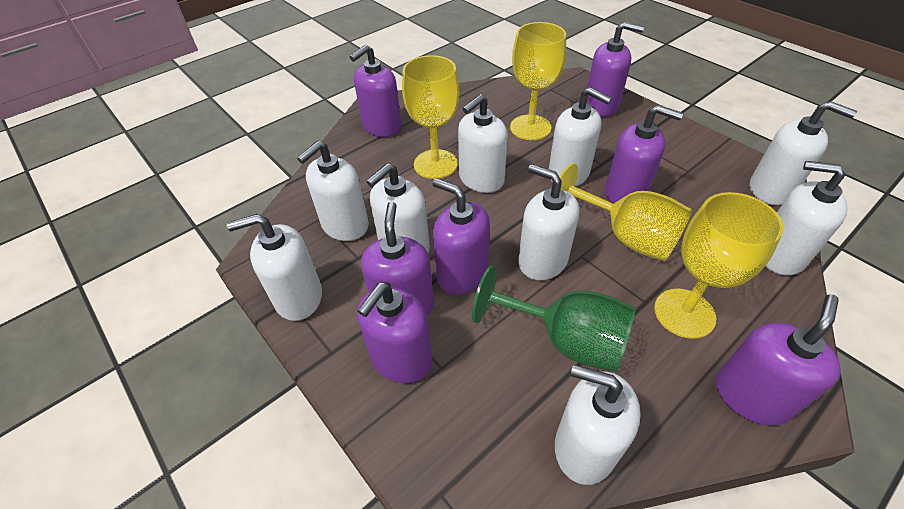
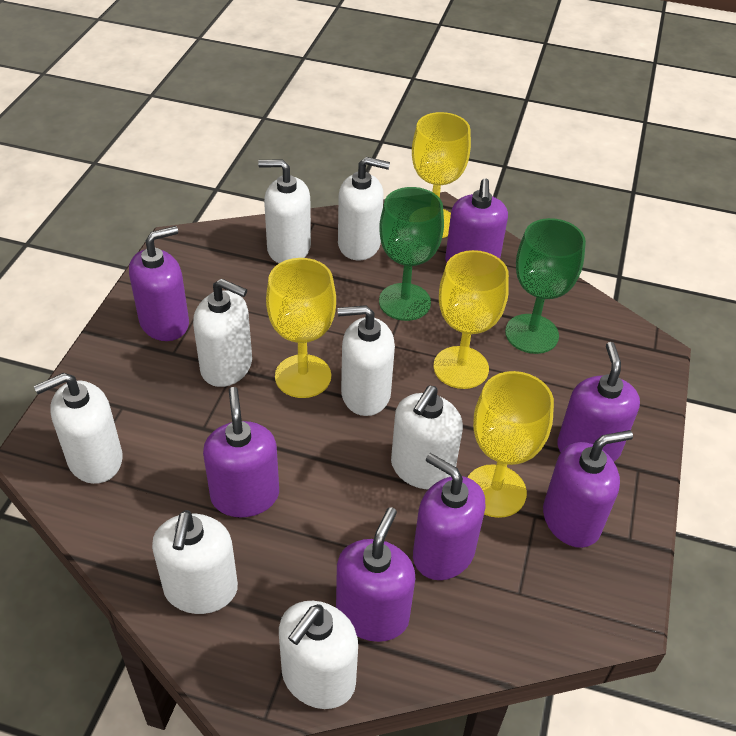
green goblet: [472,265,636,372] = 1 -> [379,187,444,321] [505,218,586,354] = 2
white soap dispenser: [227,214,322,321] [297,141,369,241] [366,163,430,253] [458,94,508,193] [518,164,579,280] [549,87,612,187] [555,365,641,485] [750,101,857,205] [765,161,847,276] = 9 -> [34,373,123,484] [152,510,238,614] [193,278,252,387] [258,159,311,263] [279,601,358,709] [338,157,390,260] [338,305,395,416] [391,386,463,489] = 8

